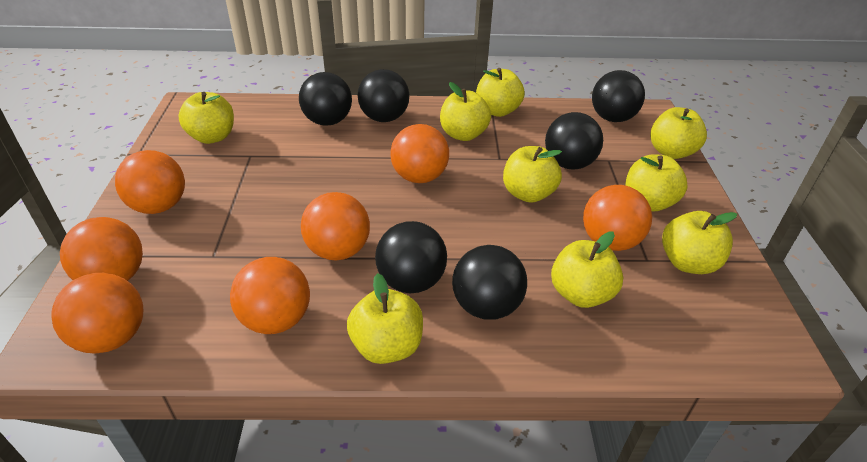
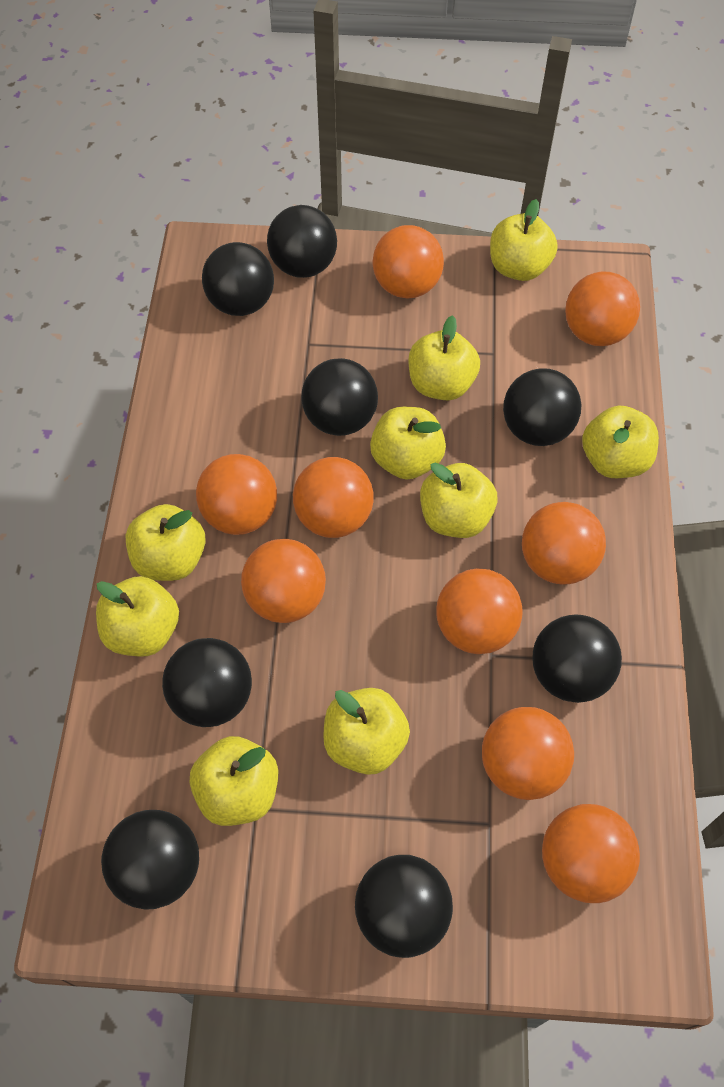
black ball: [299,72,352,126] [357,69,409,122] [375,221,447,293] [452,245,527,320] [545,112,603,170] [592,70,645,122] = 6 -> [101,810,199,910] [162,638,252,727] [202,242,274,316] [267,205,337,278] [301,358,378,436] [355,855,453,958] [503,368,581,446] [532,614,622,703] = 8
orange ball: [51,273,143,354] [60,217,143,281] [115,150,185,214] [230,257,310,334] [301,192,370,261] [390,124,449,183] [583,185,652,251] = 7 -> [196,454,277,535] [241,539,326,623] [293,457,374,538] [373,225,444,299] [436,569,522,654] [482,707,574,800] [522,502,606,585] [542,804,640,903] [565,271,640,346] = 9

